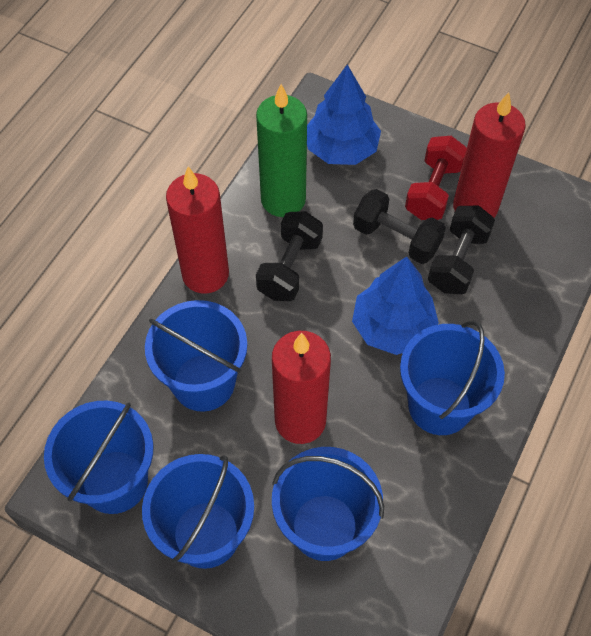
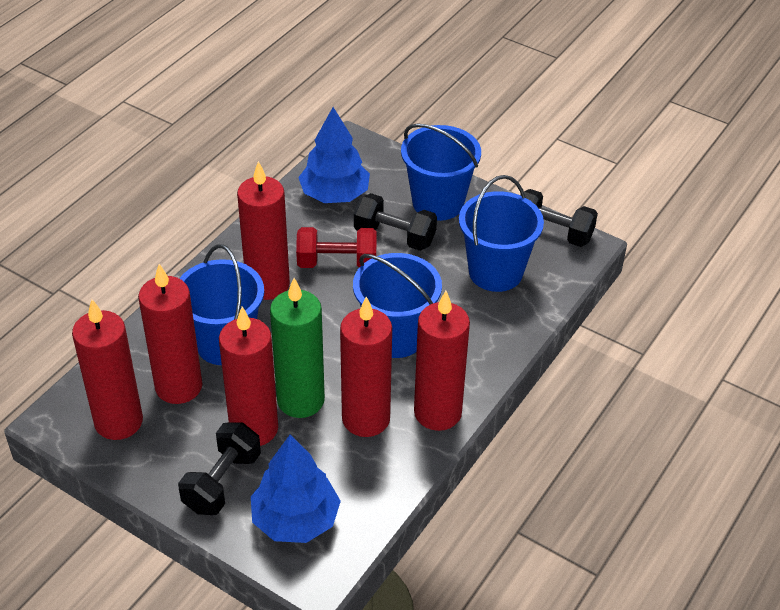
blue bucket: [44,401,154,514] [142,454,254,569] [145,300,247,412] [272,447,384,561] [400,320,505,435] = 5 -> [179,244,264,365] [353,253,442,358] [401,123,481,221] [459,175,544,292] = 4
red candle: [166,167,229,293] [272,331,331,444] [453,92,526,218] = 3 -> [72,299,143,440] [138,264,202,404] [219,307,278,446] [237,161,290,300] [340,296,392,437] [414,291,470,431] = 6

